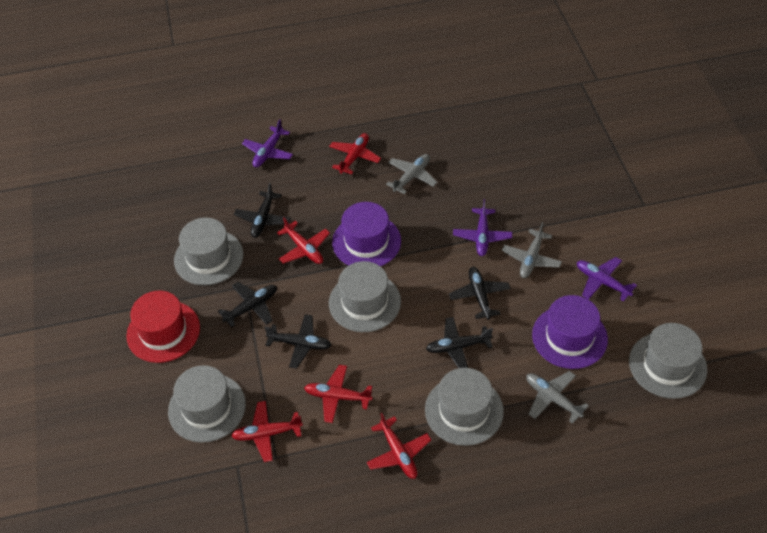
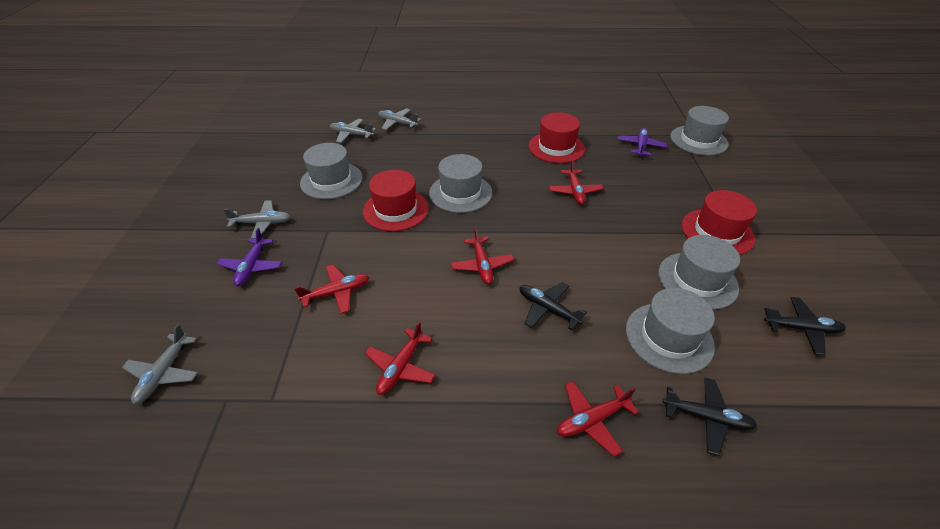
black plane: [218,282,277,327] [234,183,291,238] [265,314,331,369] [426,317,493,368] [449,267,511,320] = 5 -> [520,282,587,330] [662,378,757,456] [764,297,846,355] = 3
grey plane: [386,154,438,194] [502,222,562,278] [526,371,589,424] = 3 -> [122,324,198,404] [223,200,291,239] [330,119,376,143] [378,108,421,130] = 4
purple hat: [332,202,401,266] [532,295,608,369] = 2 -> none = 0
purple plane: [242,119,293,167] [453,199,512,256] [577,257,637,302] = 3 -> [217,228,282,286] [618,128,667,157] = 2
red hat: [126,290,200,363] = 1 -> [363,170,429,232] [528,112,585,163] [682,190,757,255] = 3

